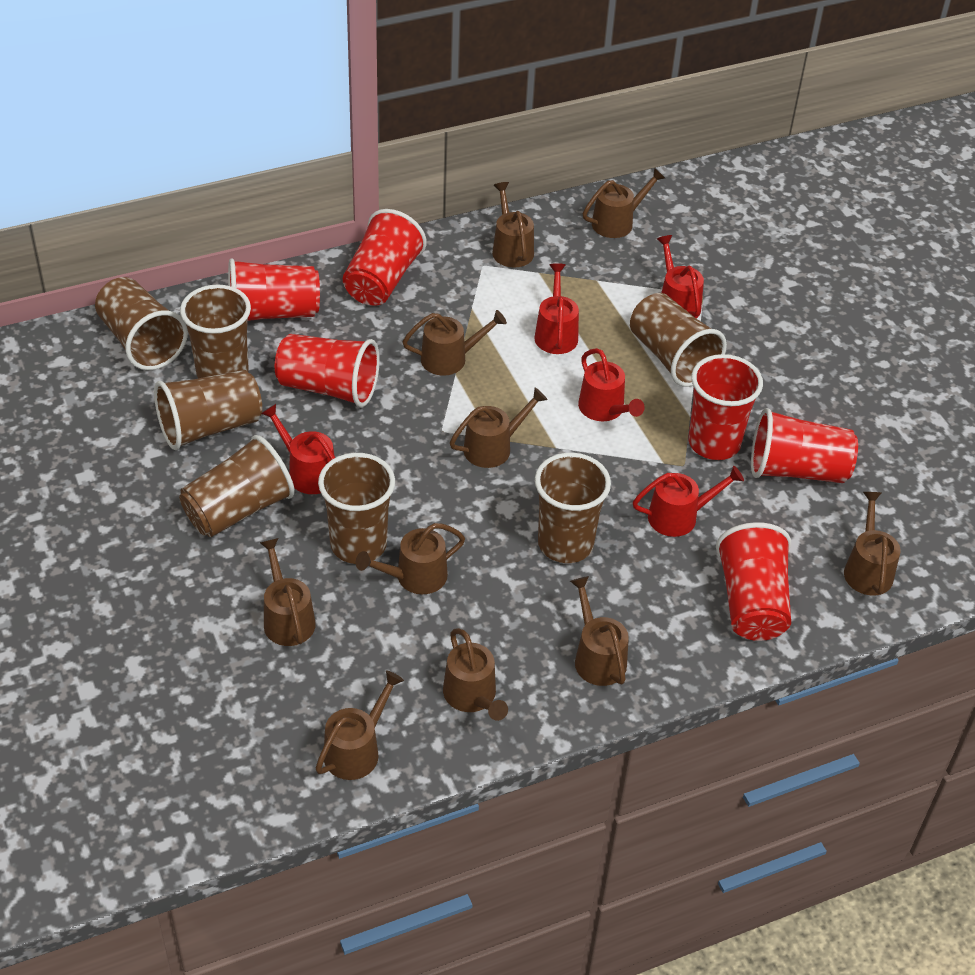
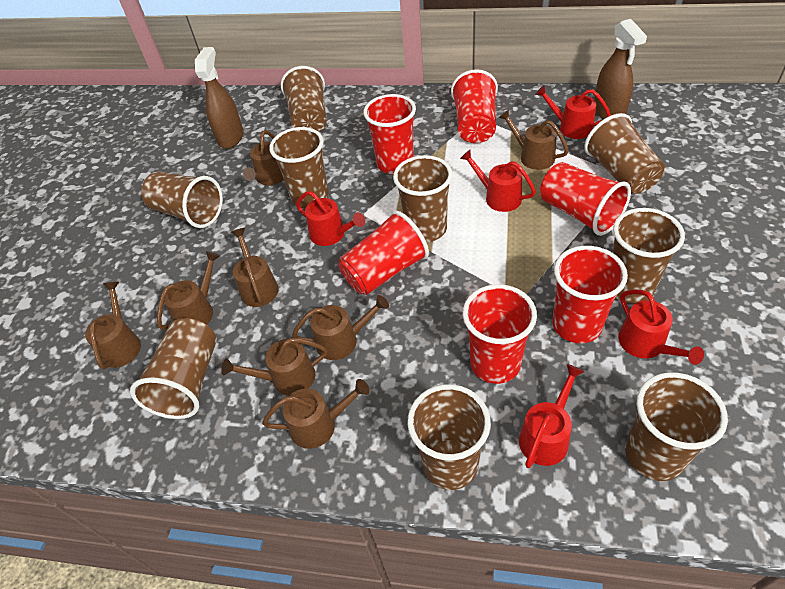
brown cup: [95,277,188,370] [154,370,262,450] [179,435,295,537] [180,284,251,378] [318,453,395,564] [535,453,611,563] [630,293,727,387] = 7 -> [130,318,217,419] [142,171,223,228] [269,127,329,208] [281,66,327,132] [393,155,453,242] [408,384,491,490] [584,113,665,194] [612,208,685,304] [625,372,728,481] = 9
brown spray bottle: none = 0 -> [195,47,243,149] [594,19,647,119] = 2
brown watering can: [260,538,316,646] [316,670,404,780] [356,523,465,594] [402,310,507,376] [443,628,508,721] [450,388,548,468] [492,182,534,268] [570,576,629,686] [583,168,665,238] [844,492,901,596] = 10 -> [85,282,141,369] [157,251,220,330] [221,338,328,396] [231,228,279,307] [243,130,284,185] [262,379,370,449] [292,295,389,360] [499,109,569,170] = 8

